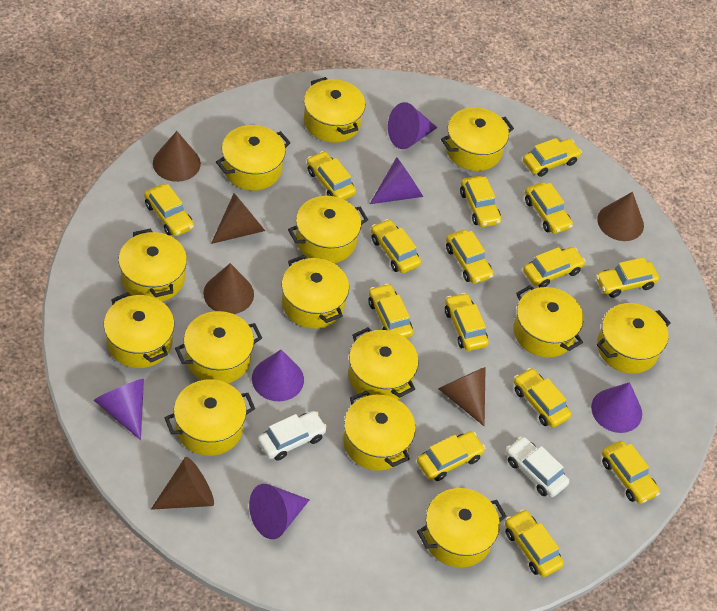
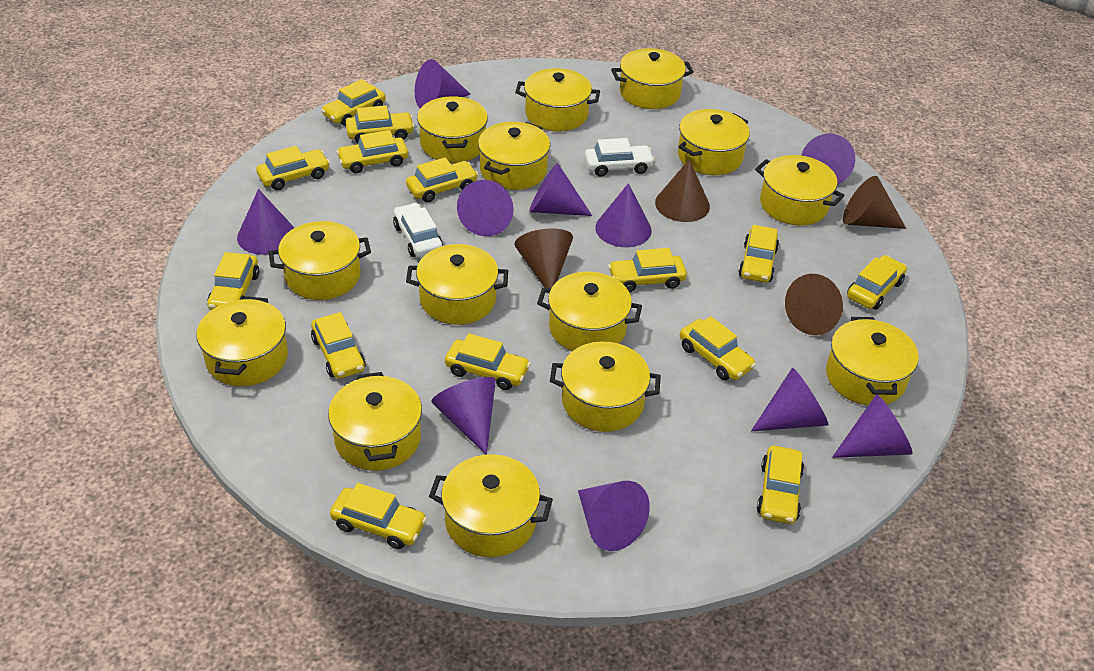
brown cone: [151,457,214,510] [153,131,201,182] [203,263,254,314] [211,193,265,244] [438,367,486,426] [597,192,644,241] = 6 -> [514,228,573,289] [655,159,710,222] [785,274,843,335] [843,176,906,229] = 4
purple cone: [93,379,144,440] [249,484,309,539] [252,350,304,401] [370,157,423,204] [388,102,438,149] [591,382,642,433] = 6 -> [237,189,294,255] [415,59,471,108] [431,377,496,455] [457,180,514,236] [529,163,592,216] [578,481,650,551] [595,183,652,247] [751,368,829,431] [801,134,855,185] [832,394,913,458] = 10
yellow car: [144,184,194,237] [307,151,356,200] [368,283,413,338] [371,219,421,273] [417,431,485,481] [445,293,489,351] [446,230,493,284] [460,176,501,227] [505,509,564,577] [514,368,571,428] [523,138,582,177] [523,247,586,287] [525,182,573,234] [596,257,659,298] [602,441,660,504] = 15 -> [207,252,259,310] [256,146,330,190] [311,312,366,379] [321,79,386,126] [330,483,427,549] [336,130,408,174] [346,105,415,143] [406,158,478,202] [445,333,531,390] [608,248,687,292] [680,316,756,381] [738,225,779,283] [757,446,804,524] [847,255,907,310] = 14

